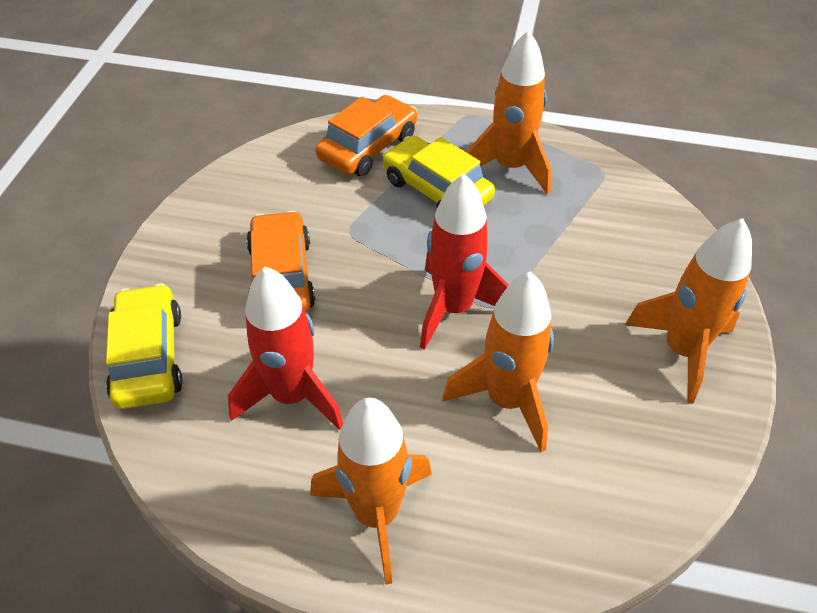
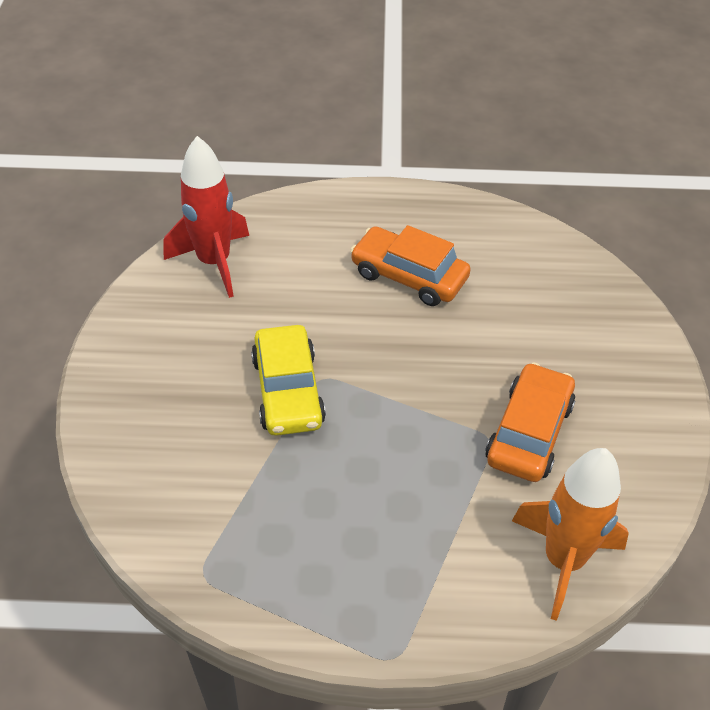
orange rocket: [310,398,432,585] [443,272,554,452] [466,30,552,194] [625,218,752,404] = 4 -> [512,448,629,621] = 1
red rocket: [228,267,343,430] [420,173,509,350] = 2 -> [163,136,249,298] = 1
yellow car: [106,284,183,409] [383,135,495,208] = 2 -> [251,325,326,436] = 1

